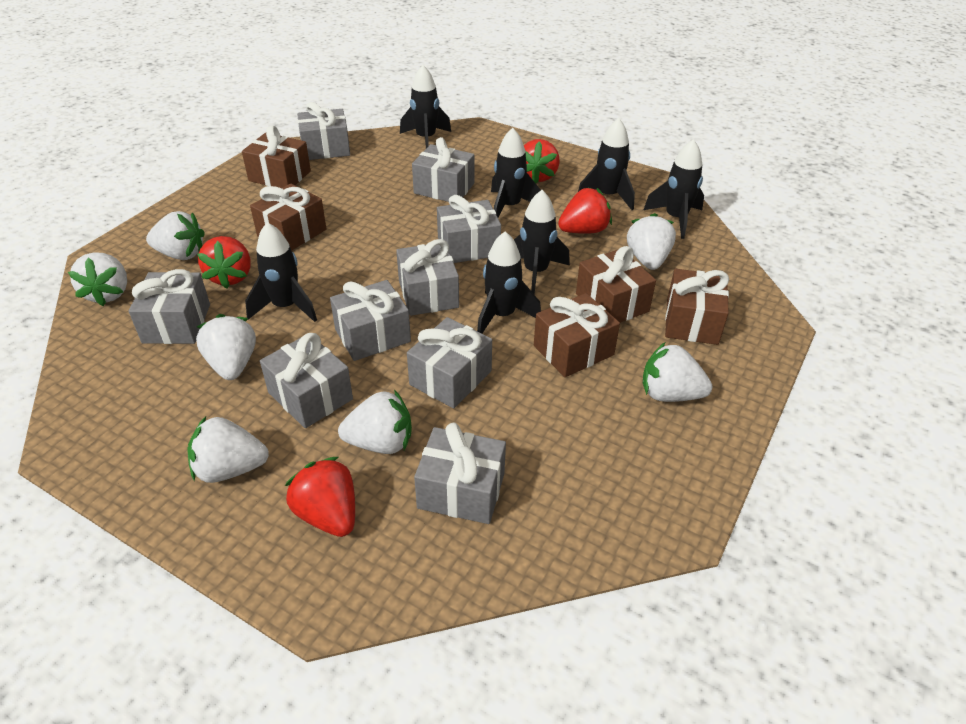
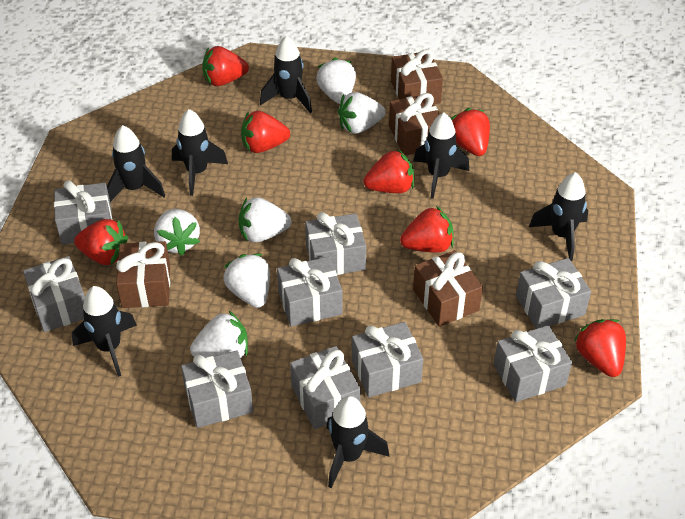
brown gift: [242,125,311,188] [250,184,326,251] [534,293,620,377] [576,246,656,323] [665,269,729,345] = 5 -> [116,241,170,308] [389,93,440,156] [391,49,443,104] [413,250,483,326] = 4
red strawberry: [197,236,251,289] [285,457,355,537] [524,139,560,183] [558,188,612,234] = 4 -> [74,219,128,265] [202,46,249,86] [241,111,290,153] [363,149,414,193] [400,206,454,253] [451,108,490,156] [574,319,626,377] = 7
white strawberry: [68,252,127,306] [146,211,205,260] [187,416,269,483] [196,314,256,380] [338,390,412,454] [627,213,676,270] [643,342,712,402] = 7 -> [154,209,200,256] [190,311,248,358] [224,254,270,308] [239,197,292,242] [316,58,356,104] [338,92,386,134] = 6

